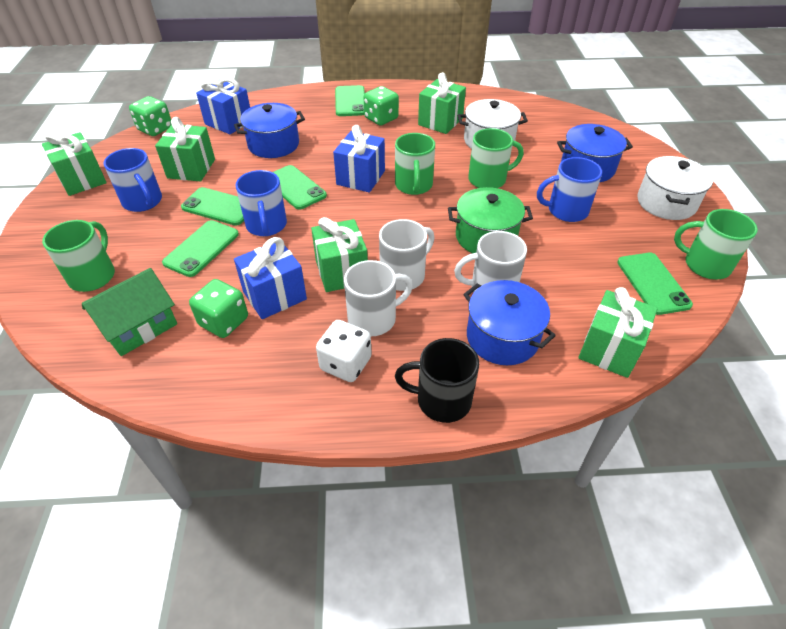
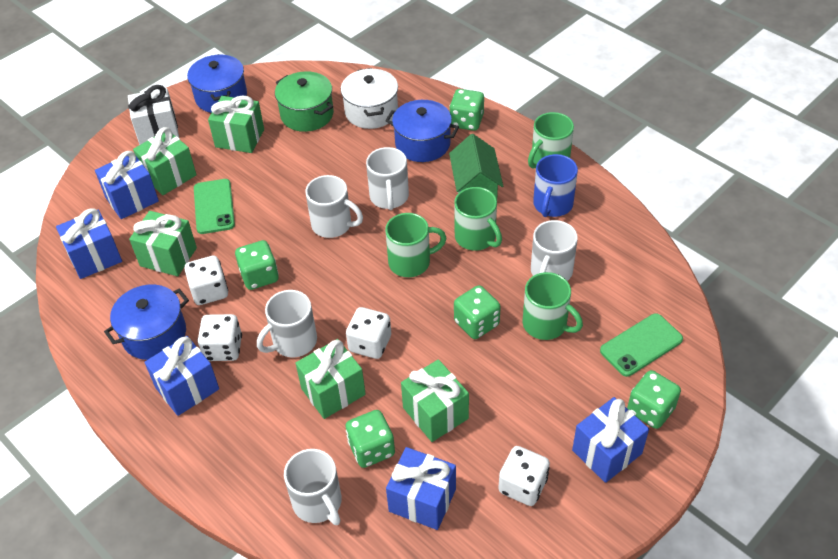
black mug: [395,338,479,423] = 1 -> none = 0
blue gift: [196,78,250,134] [234,237,307,319] [333,125,385,193] = 3 -> [56,209,122,279] [95,151,159,219] [144,336,219,416] [386,447,456,530] [572,397,649,483] = 5
blue mug: [104,148,162,212] [235,170,287,236] [537,157,602,222] = 3 -> [533,154,578,217] = 1
green dice: [129,96,171,136] [189,279,248,338] [364,86,399,126] = 3 -> [235,240,279,290] [345,410,395,468] [449,89,484,131] [454,285,501,339] [627,370,681,429] = 5
green phone: [162,220,239,277] [181,187,244,226] [273,165,327,210] [335,85,365,116] [617,253,693,315] = 5 -> [194,179,235,234] [600,313,683,377] = 2
white dice: [316,320,372,382] = 1 -> [184,256,228,305] [197,314,242,361] [346,307,391,359] [498,446,550,506] = 4
white gift: none = 0 -> [128,85,179,145] = 1
white mug: [344,260,413,336] [379,219,434,291] [454,231,527,292] = 3 -> [257,290,317,357] [284,449,342,525] [305,175,363,238] [366,147,409,210] [531,220,578,281] = 5
white pot: [458,99,528,149] [637,156,713,220] = 2 -> [341,68,398,129] = 1

